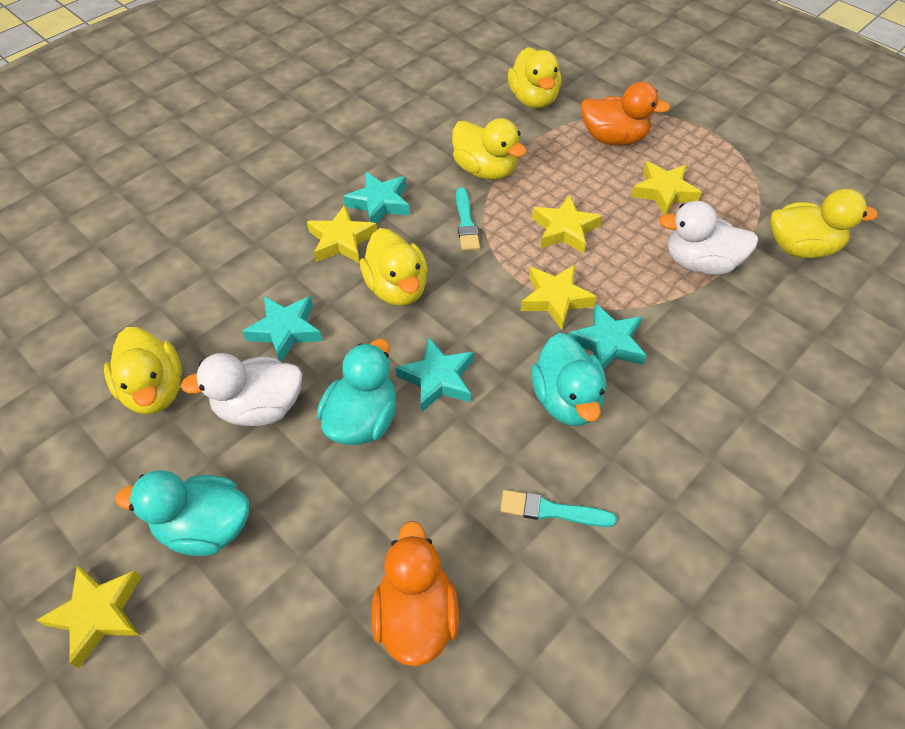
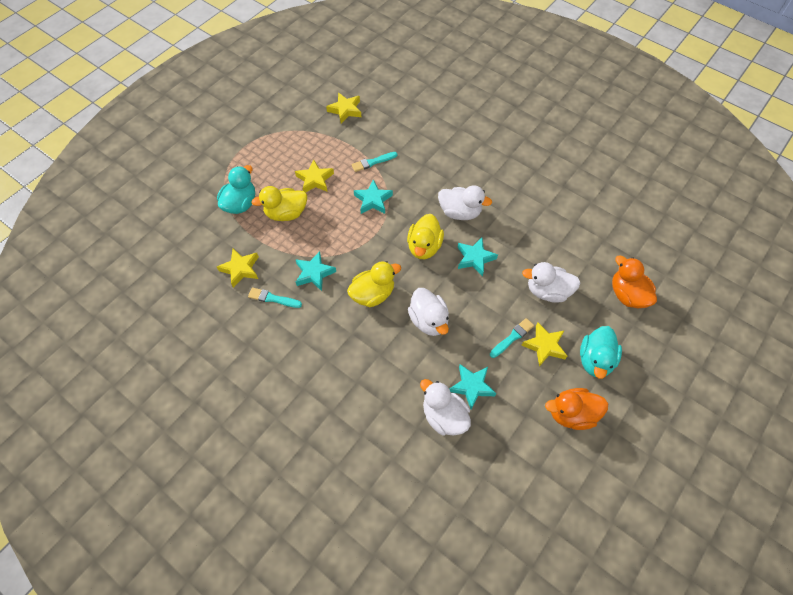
turquoise brush: [456,188,480,251] [500,490,617,527] = 2 -> [248,287,302,308] [351,152,398,172] [490,318,534,358] = 3
turquoise duck: [115,470,249,556] [317,339,396,445] [531,333,606,426] = 3 -> [217,165,255,214] [580,326,622,379] = 2
white duck: [181,353,303,426] [659,201,758,275] = 2 -> [408,288,449,336] [420,379,471,436] [438,185,492,220] [522,262,581,303] = 4
yellow duck: [104,327,182,414] [360,228,428,306] [452,118,527,180] [508,47,561,109] [770,189,878,258] = 5 -> [251,186,307,221] [347,261,401,307] [407,214,444,259] = 3
yellow star: [36,565,141,668] [307,205,377,263] [521,265,597,330] [532,195,602,254] [631,161,702,215] = 5 -> [217,249,259,288] [295,160,334,193] [326,93,361,123] [521,322,567,367] = 4

